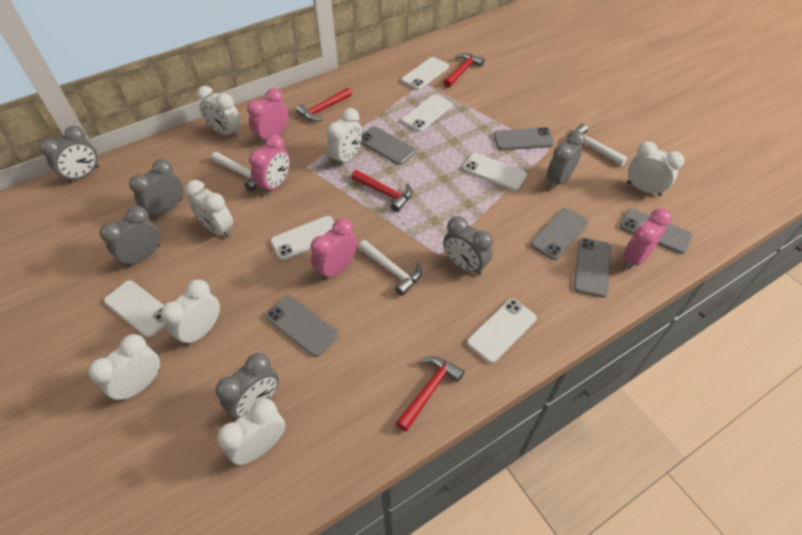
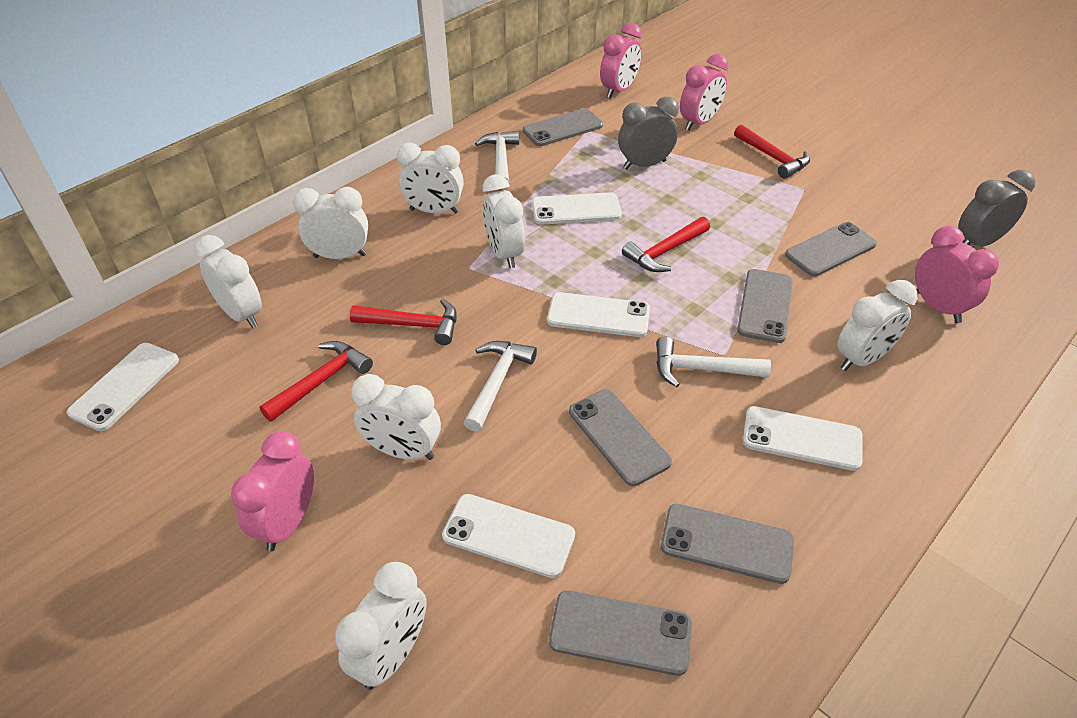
grey clock: [39,126,99,184] [99,206,160,268] [129,159,183,220] [215,353,279,419] [443,216,493,275] [547,130,585,190] = 6 -> [618,97,679,170] [958,170,1035,246] = 2
white phone: [104,280,166,338] [270,216,334,260] [401,57,449,90] [402,94,452,132] [463,153,527,191] [467,299,537,364] = 6 -> [67,343,179,431] [442,494,575,578] [532,192,622,225] [547,292,650,337] [743,406,862,471] = 5

